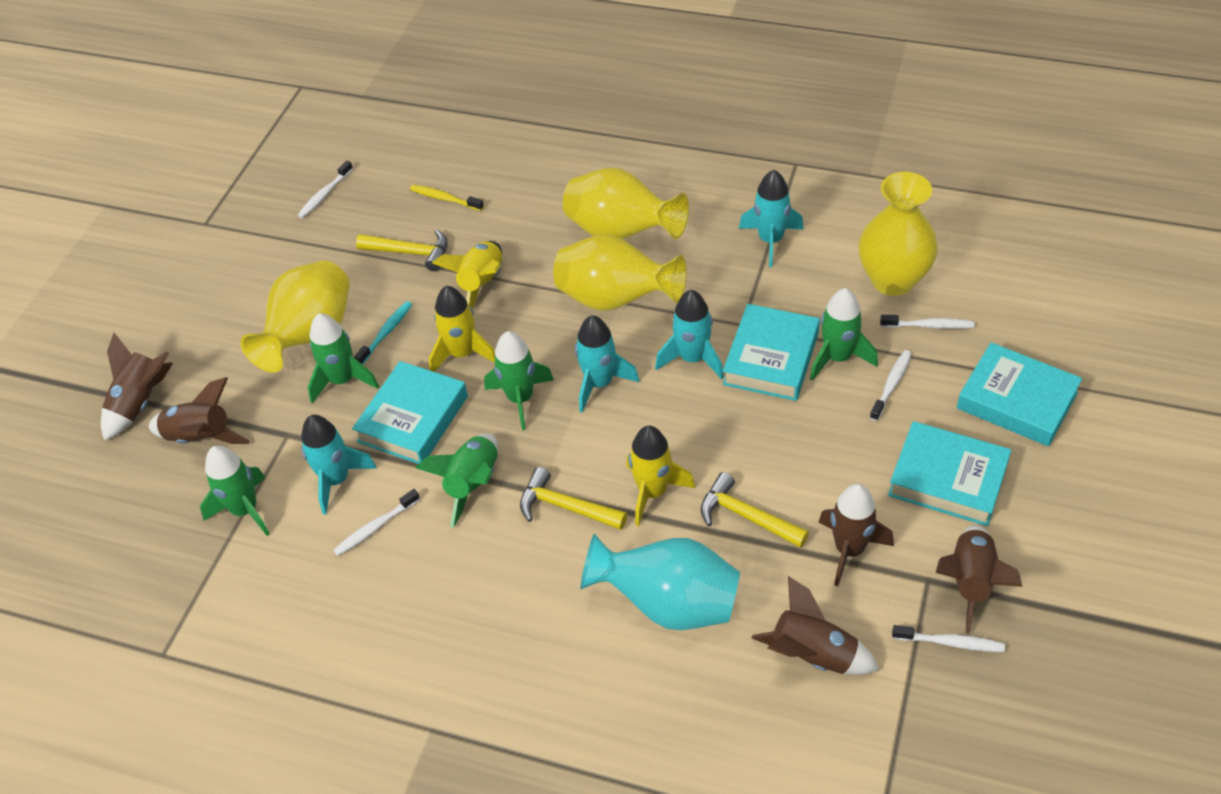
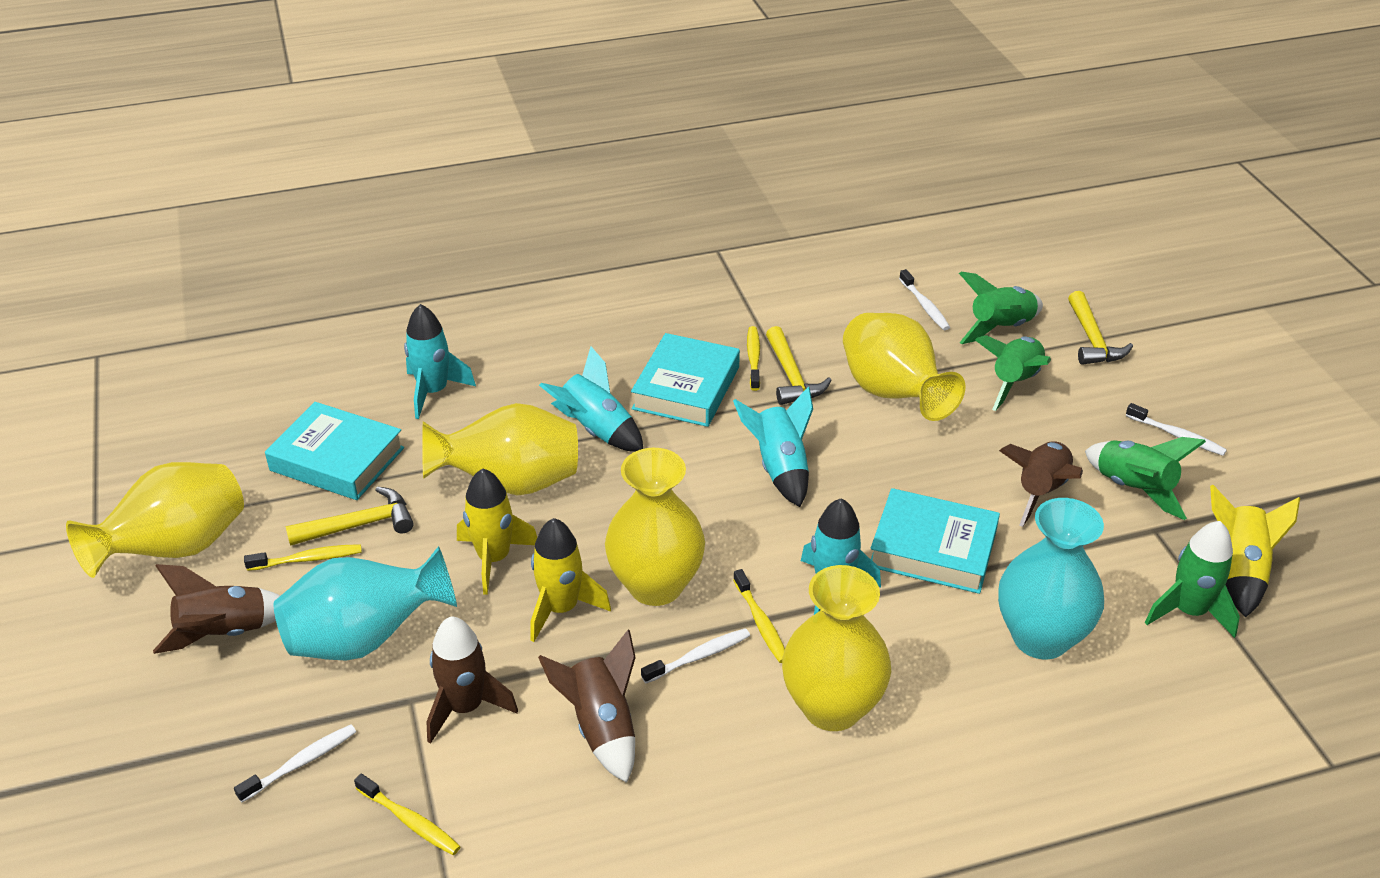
brown rocket: [101,333,173,441] [149,377,250,444] [752,576,879,675] [819,484,894,586] [936,525,1023,634] = 5 -> [153,564,280,654] [427,617,518,744] [538,630,636,783] [999,441,1083,527] = 4
green rocket: [200,446,270,536] [308,313,379,403] [415,433,498,528] [484,331,554,430] [810,288,878,381] = 5 -> [959,272,1043,344] [975,335,1051,411] [1085,437,1206,520] [1145,521,1240,638] = 4
turquoise book: [352,361,468,464] [723,304,820,401] [888,421,1011,526] [957,342,1083,446] = 4 -> [265,402,404,500] [631,333,740,427] [871,488,1000,594] = 3
turquoise toothbrush: [354,301,412,365] = 1 -> none = 0
turquoise vase: [581,534,740,630] = 1 -> [274,546,457,660] [998,498,1104,659] = 2
white toothbrush: [297,161,353,218] [333,489,420,556] [870,350,912,421] [880,315,975,329] [892,625,1005,652] = 5 -> [234,724,356,802] [641,628,750,683] [899,269,950,330] [1126,403,1227,456] = 4
yellow toothbrush: [410,185,484,211] = 1 -> [244,544,362,571] [354,774,461,855] [733,569,785,663] [747,326,760,391] = 4
yellow vase: [241,260,350,373] [553,234,686,311] [563,168,689,239] [859,172,938,296] = 4 -> [66,462,244,578] [422,403,578,496] [605,448,705,606] [782,565,891,731] [843,313,966,421] = 5

